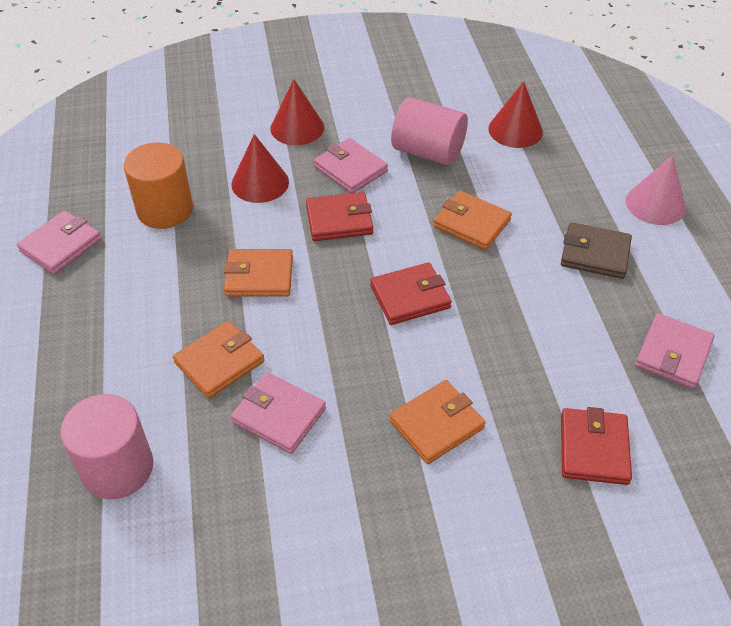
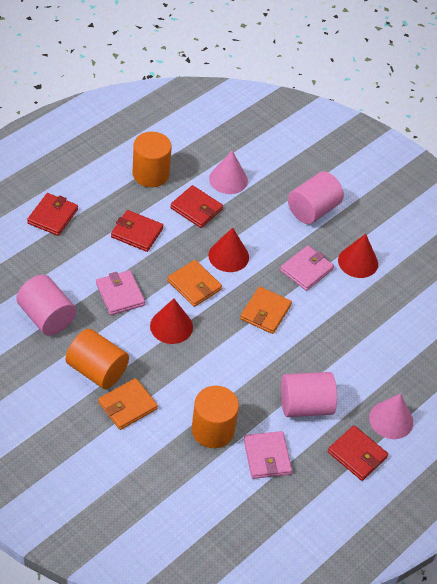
brown wallet: [561,222,632,279] = 1 -> none = 0
orange cylinder: [124,143,193,229] = 1 -> [66,329,129,389] [133,132,171,187] [192,386,239,448] = 3
orange wallet: [173,321,265,398] [223,249,293,297] [389,380,486,464] [433,191,512,250] = 4 -> [98,378,158,430] [167,260,222,307] [240,287,292,334] = 3
pink cone: [626,155,686,225] = 1 -> [209,151,248,194] [369,393,413,439] = 2
pink cylinder: [60,394,153,499] [391,97,468,166] = 2 -> [16,275,76,335] [281,372,337,417] [288,172,344,224] = 3
pink wallet: [17,210,102,274] [231,372,326,454] [314,138,388,193] [635,313,715,389] = 4 -> [96,270,145,315] [244,431,292,479] [280,245,334,291] = 3
red wallet: [306,192,373,241] [370,262,452,325] [561,407,632,485] = 3 -> [27,193,78,236] [111,210,163,252] [170,185,223,228] [328,425,388,481] = 4

